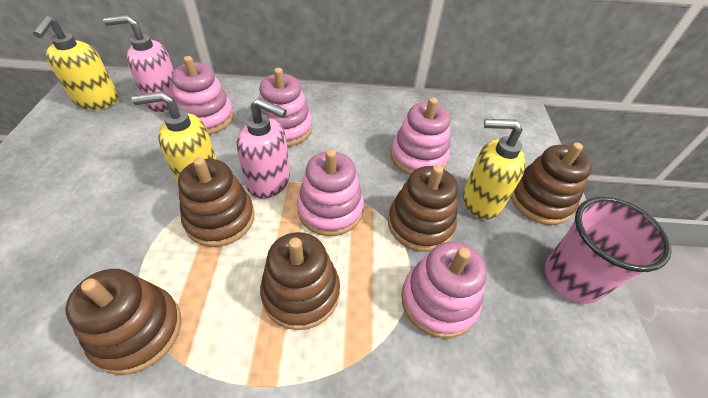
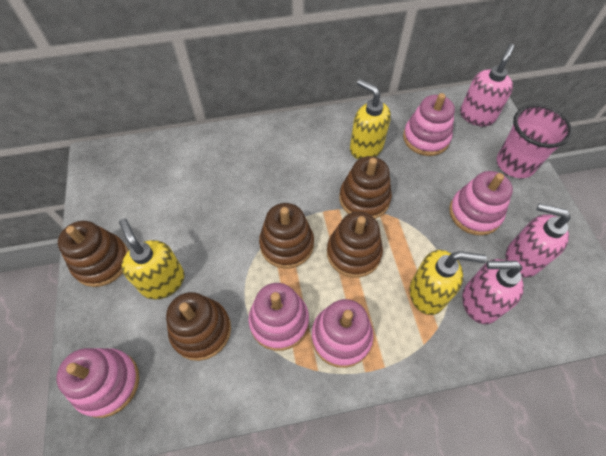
pink soap dispenser: [103,15,174,112] [236,98,290,199] = 2 -> [460,44,515,126] [462,259,524,324] [505,203,571,277] = 3

